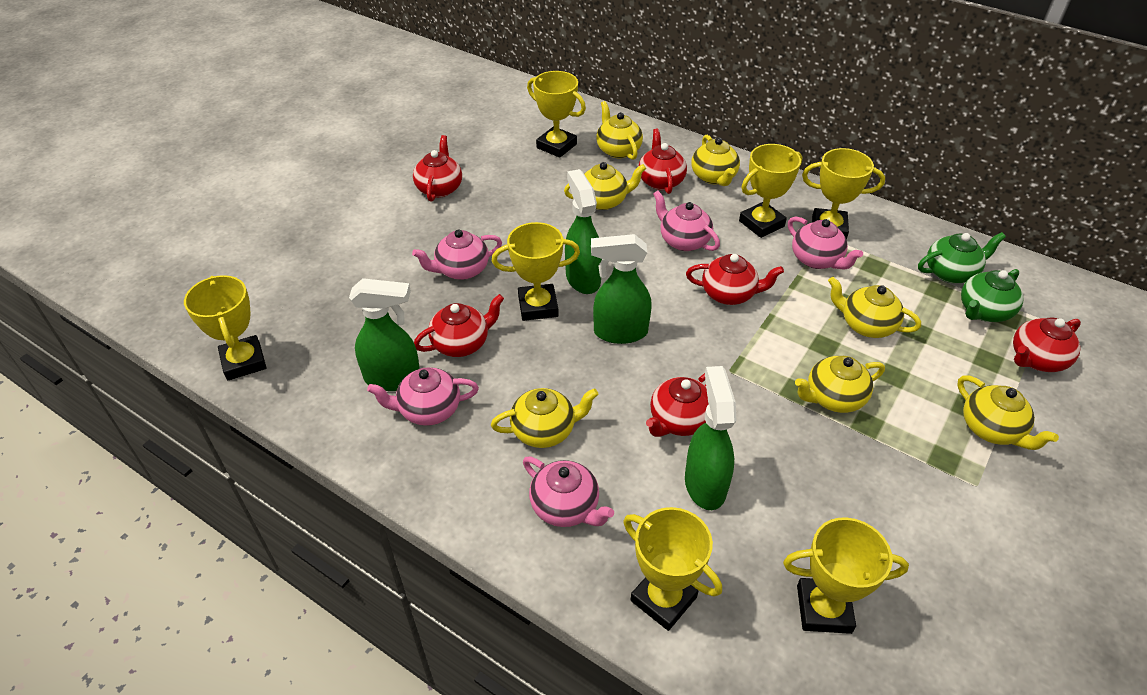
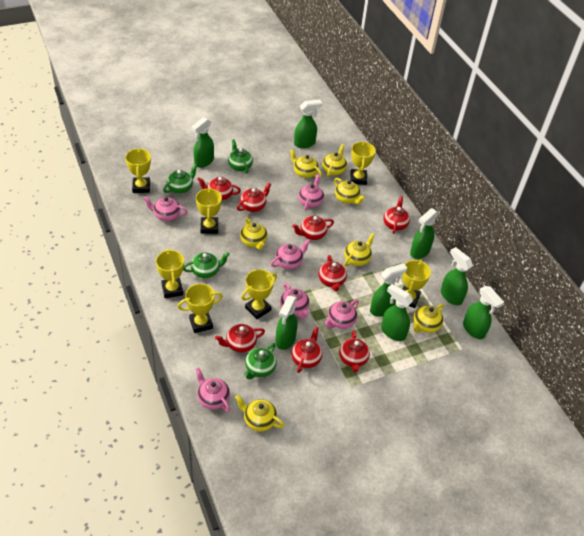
green spray bottle: [349,278,420,391] [565,169,602,294] [591,234,652,344] [685,366,736,510] = 4 -> [191,117,214,168] [276,295,297,350] [294,99,322,148] [370,263,407,317] [381,284,413,341] [410,208,439,259] [441,247,473,305] [463,286,504,339] = 8
green teapot: [918,232,1006,283] [961,269,1023,322] = 2 -> [163,164,197,194] [183,252,230,278] [228,139,253,174] [244,343,277,379] = 4
pink teapot: [367,367,479,426] [412,229,502,280] [523,457,614,527] [653,191,720,251] [788,216,863,269] = 5 -> [143,197,188,221] [195,368,230,412] [271,239,310,269] [280,283,309,319] [298,174,324,210] [325,300,359,329] = 6
red teapot: [413,135,462,202] [414,294,504,357] [639,128,687,194] [646,373,708,437] [686,254,784,305] [1013,317,1081,372] = 6 -> [197,177,241,200] [215,324,265,353] [237,183,272,212] [291,326,322,373] [292,216,334,240] [318,255,347,291] [339,330,370,372] [383,196,410,234] = 8

